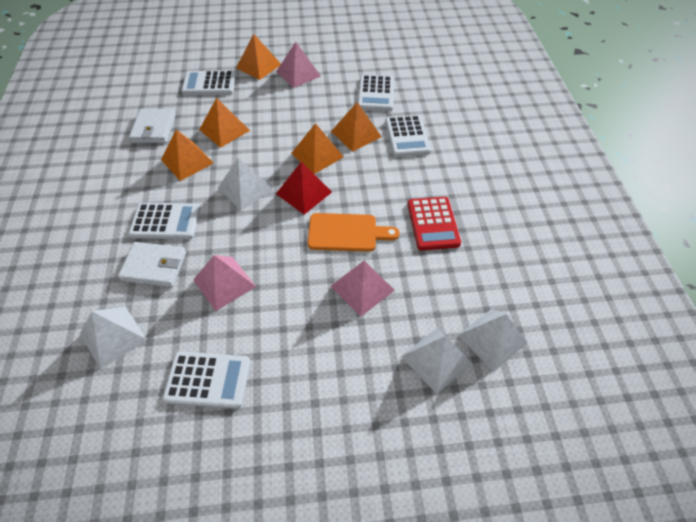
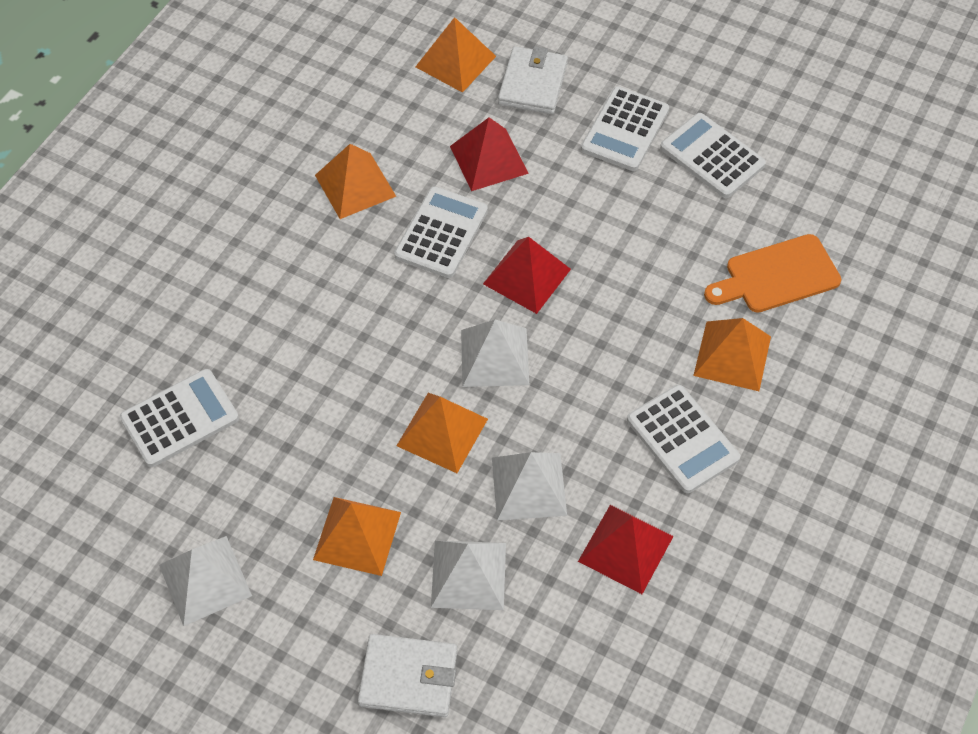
pink pyramid: [193,255,256,311] [276,42,321,88] [330,261,395,317] = 3 -> none = 0
red calculator: [407,197,461,251] = 1 -> none = 0
red pyramid: [276,162,332,215] = 1 -> [450,117,529,191] [483,237,571,314] [578,505,674,594] = 3

